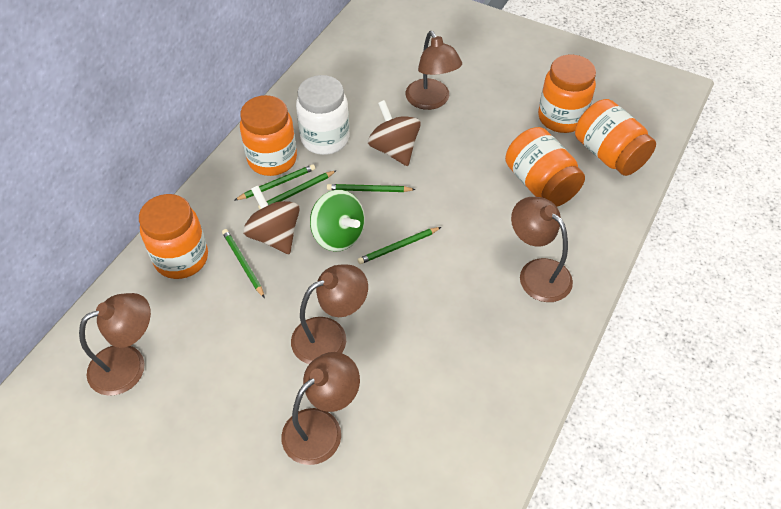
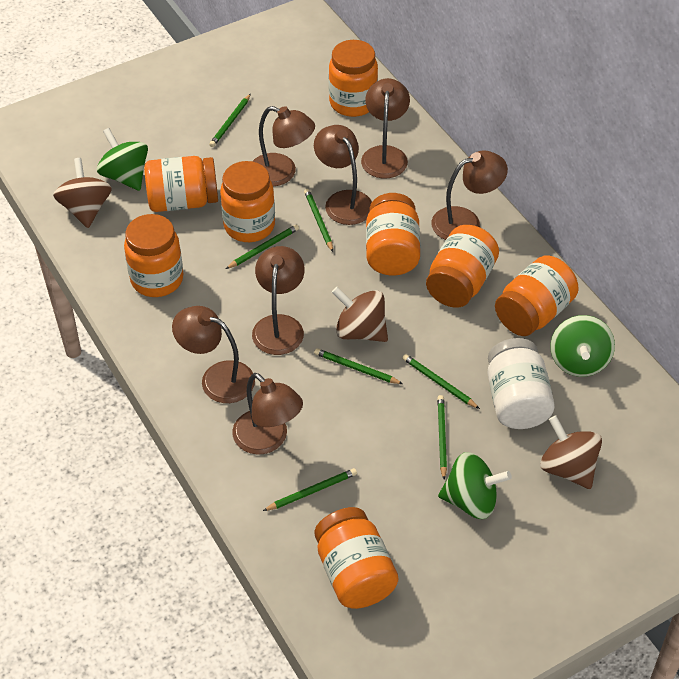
brown lamp: [79,293,151,396] [281,352,360,465] [291,265,368,364] [406,31,462,110] [511,197,573,302] = 5 -> [172,306,255,403] [232,373,303,455] [252,106,315,186] [252,246,305,355] [314,125,372,225] [361,78,410,179] [431,150,508,240] = 7
brown spinning top: [243,186,300,254] [368,100,421,166] = 2 -> [53,158,112,228] [332,287,388,342] [540,416,602,489] = 3
green pencil: [222,229,265,298] [234,164,315,201] [258,170,337,210] [327,184,416,192] [357,227,441,264] = 5 -> [209,94,251,147] [226,224,299,269] [263,468,357,511] [304,189,333,252] [314,348,403,384] [402,354,480,409] [437,395,447,479] = 7
green spinning top: [310,190,365,252] = 1 -> [97,128,148,191] [438,452,512,519] [550,315,615,377] = 3
orange jar: [139,194,208,279] [240,95,297,176] [505,127,585,207] [538,54,596,133] [575,99,656,176] = 5 -> [124,214,183,297] [144,156,218,212] [220,161,275,242] [314,507,398,609] [329,40,378,117] [366,193,420,276] [426,225,499,308] [495,255,579,336] = 8

